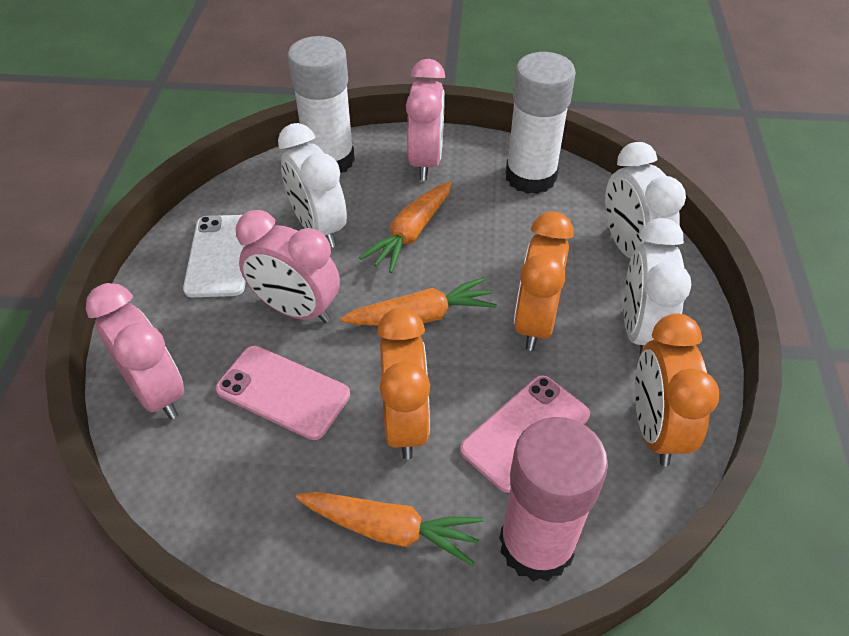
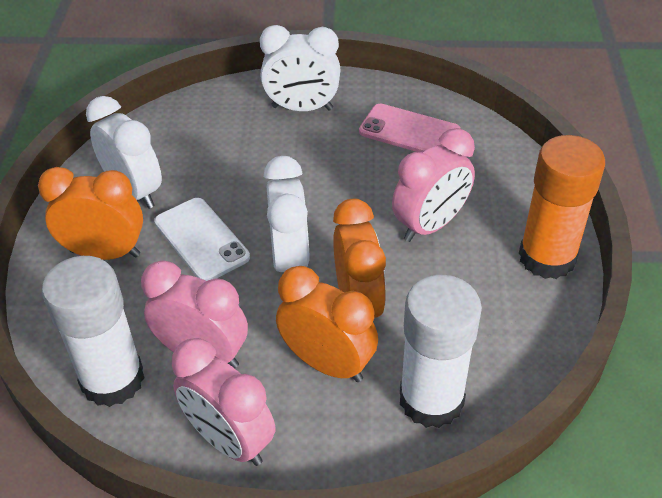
orange carrot: [296,492,483,566] [340,277,497,326] [359,182,452,273] = 3 -> none = 0
orange glue stick: none = 0 -> [519,135,605,279] = 1
pink glue stick: [499,417,608,581] = 1 -> none = 0
pink phone: [216,346,350,440] [460,375,590,493] = 2 -> [359,104,461,153] = 1

